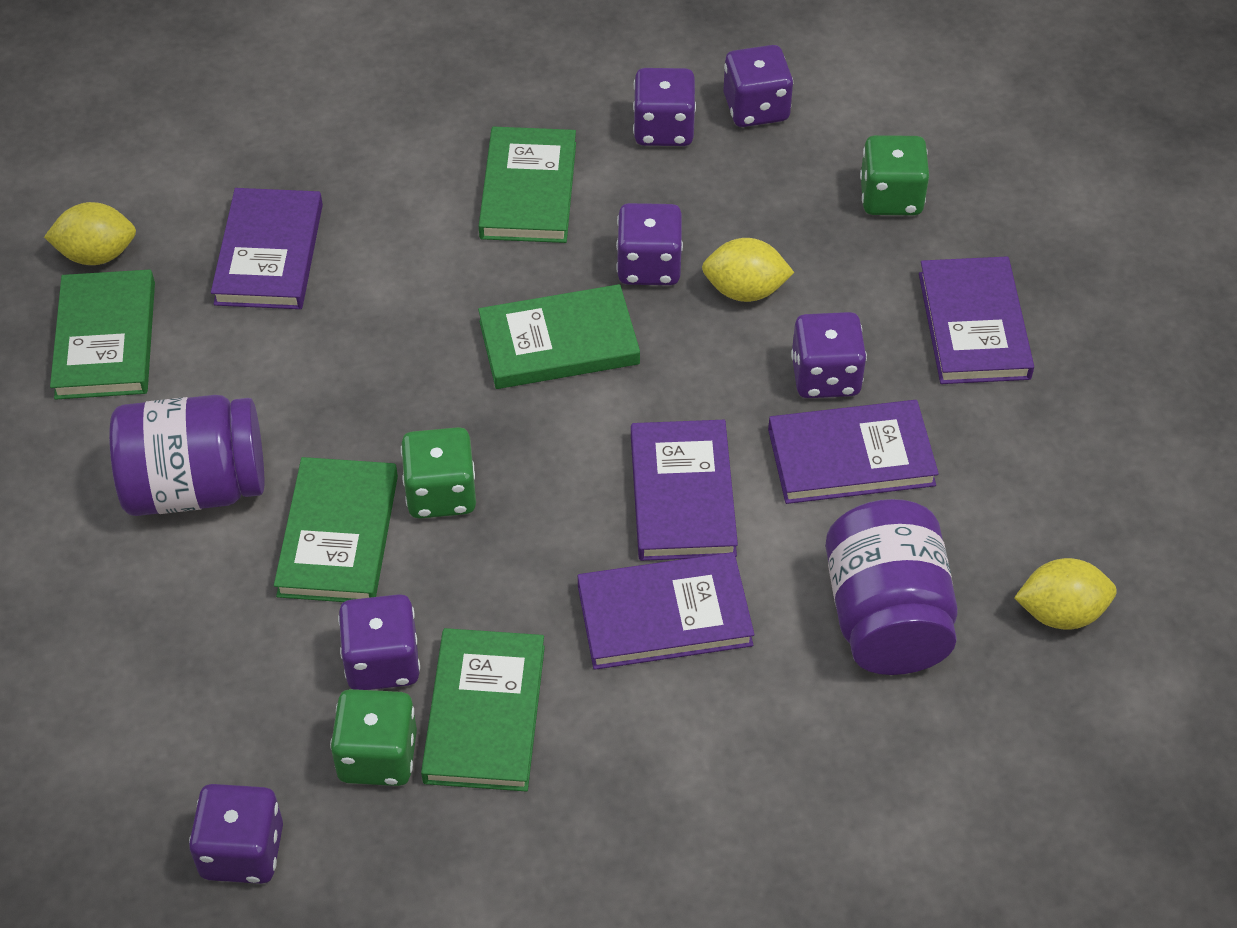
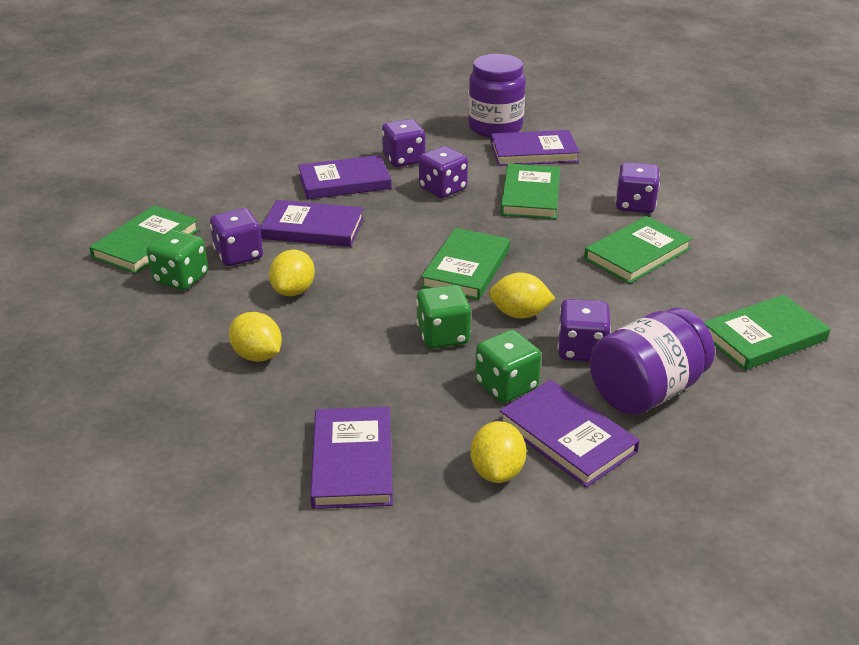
purple dice: [189,784,283,884] [338,594,420,690] [616,203,683,285] [633,68,696,146] [723,45,793,127] [791,312,867,398] = 6 -> [210,208,263,266] [382,119,425,167] [419,146,468,198] [557,299,611,362] [615,162,660,213] = 5
yellow lemon: [44,202,136,265] [702,238,794,302] [1014,558,1117,629] = 3 -> [229,312,282,362] [269,250,315,296] [471,421,527,483] [489,273,555,319] = 4

